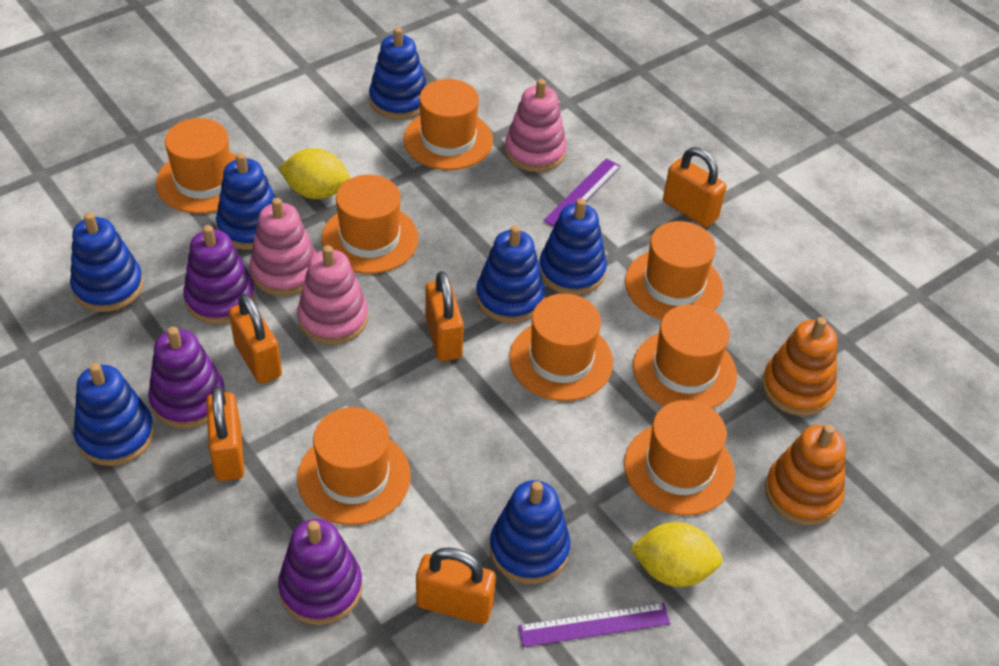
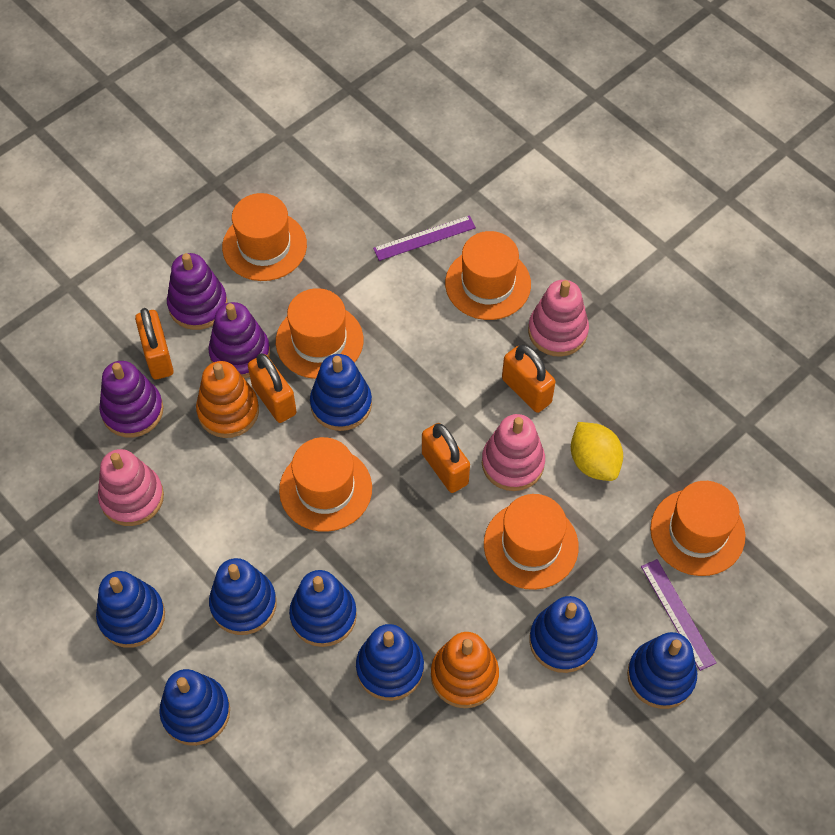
blue stacking toy: [70,212,144,312] [74,363,154,466] [216,153,276,250] [369,27,427,119] [476,225,545,323] [490,480,570,584] [539,198,607,295] = 7 -> [96,571,165,648] [159,669,230,746] [209,558,277,635] [289,570,357,647] [310,354,372,431] [356,624,424,701] [529,596,598,673] [627,632,697,709] = 8
orange hat: [156,118,236,214] [297,407,411,525] [321,175,418,274] [403,79,493,170] [509,294,613,401] [624,400,735,516] [625,221,723,320] [633,304,737,408] = 8 -> [222,193,307,281] [276,288,363,379] [279,437,372,532] [445,231,531,320] [484,494,579,590] [650,481,745,576] = 6
orange padlock: [206,386,244,481] [229,294,282,384] [416,547,496,624] [425,271,464,361] [663,147,726,227] = 5 -> [135,308,174,379] [248,353,297,423] [422,423,470,493] [502,345,556,413] = 4
yellow lemon: [278,148,350,199] [630,522,723,587] = 2 -> [571,422,623,481] = 1

